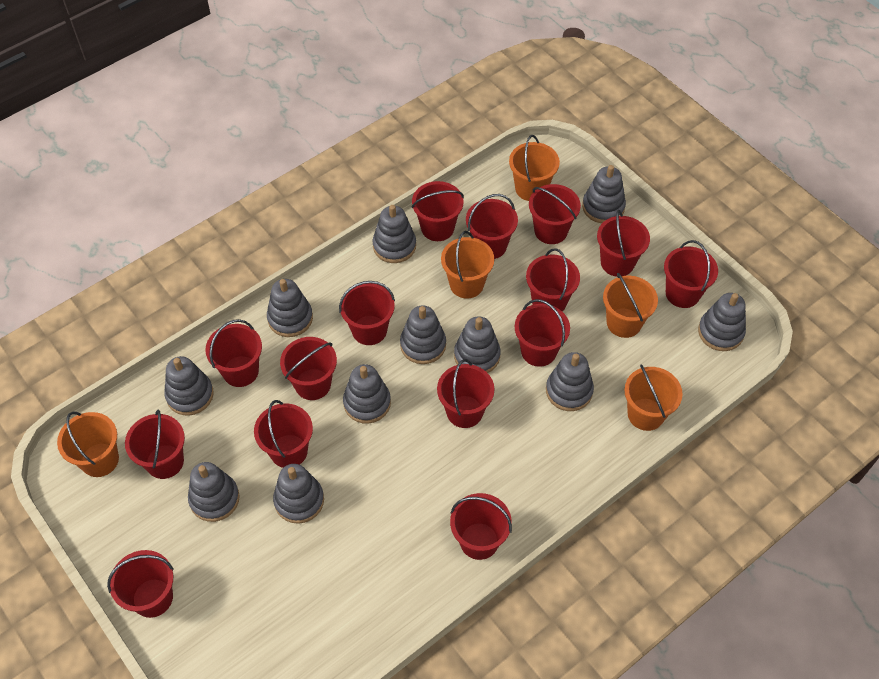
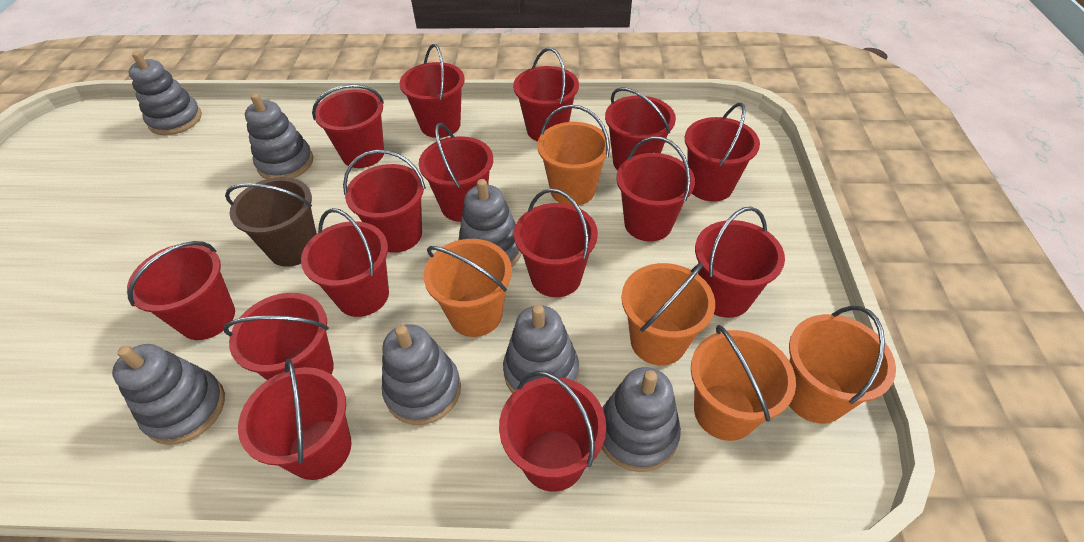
brown bucket: none = 0 -> [225,177,317,267] = 1
grey stacking toy: [164,356,214,416] [188,462,240,522] [267,279,313,337] [273,464,324,524] [343,364,391,424] [372,205,416,263] [400,306,446,364] [454,316,501,373] [546,352,594,411] [582,165,626,223] [698,293,746,351] = 11 -> [112,344,225,445] [129,51,202,135] [245,93,313,179] [382,324,461,425] [458,179,522,267] [503,305,579,393] [602,367,681,472] = 7

